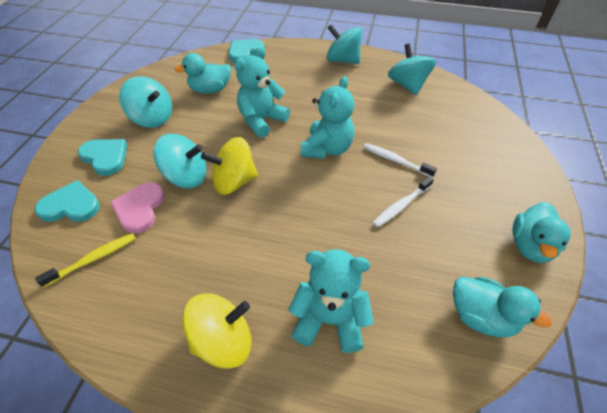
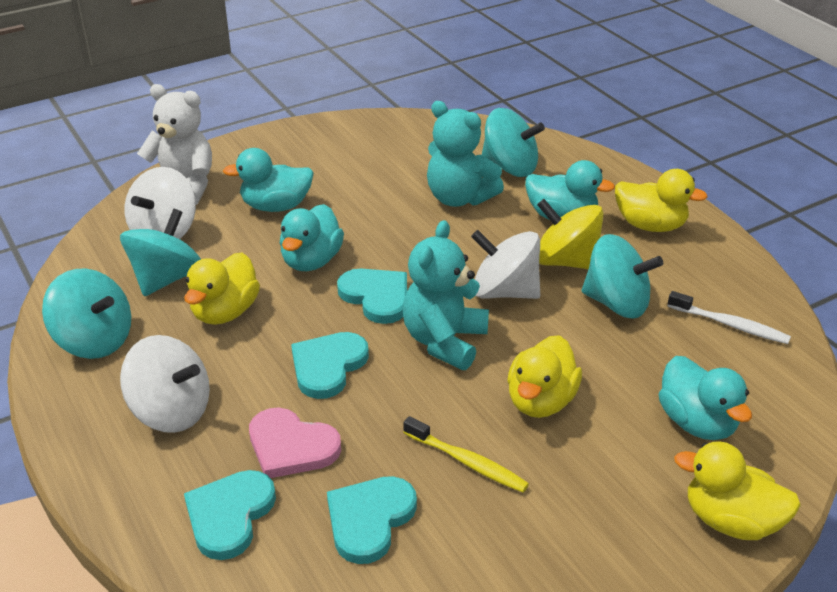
turquoise duck: [174,53,231,94] [453,277,552,338] [513,202,571,263] = 3 -> [223,148,314,212] [280,204,344,271] [525,160,615,220] [659,356,752,440] = 4
turquoise heart: [34,180,100,222] [78,139,127,176] [229,39,265,63] = 3 -> [184,470,276,560] [291,332,369,399] [327,476,417,564] [337,269,407,324] = 4
turquoise teddy bear: [234,47,290,138] [288,250,374,353] [301,76,354,159] = 3 -> [403,220,489,370] [427,101,504,207] = 2
white spinning top: none = 0 -> [120,335,210,433] [125,167,196,239] [471,230,540,299] = 3
white teddy bear: none = 0 -> [137,84,212,205] = 1
white toothbrush: [363,143,437,178] [372,176,434,227] = 2 -> [668,291,791,344] = 1
yellow duck: none = 0 -> [184,253,260,325] [507,335,582,418] [615,169,707,232] [674,441,801,540] = 4
yellow spinning top: [182,293,252,369] [201,137,258,195] = 2 -> [537,199,603,269] = 1

